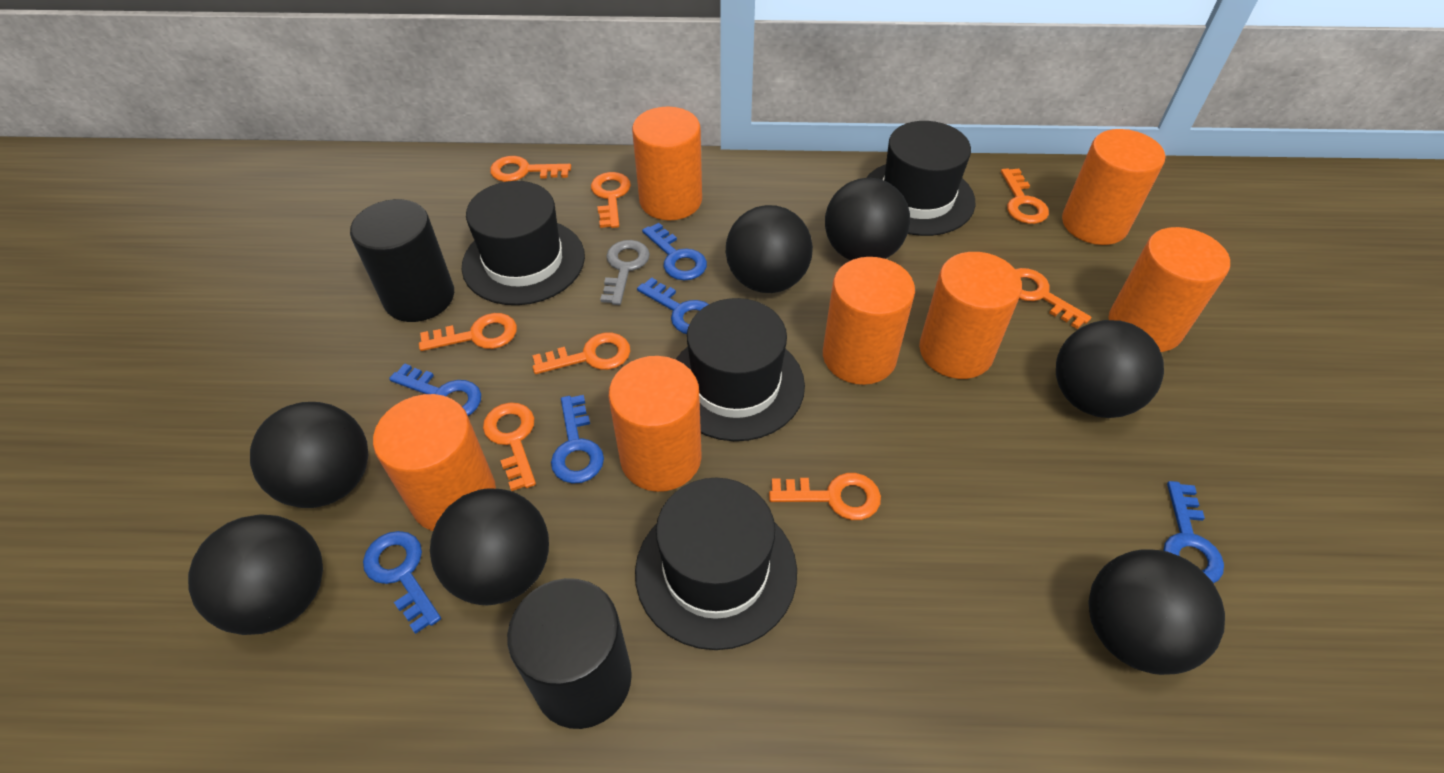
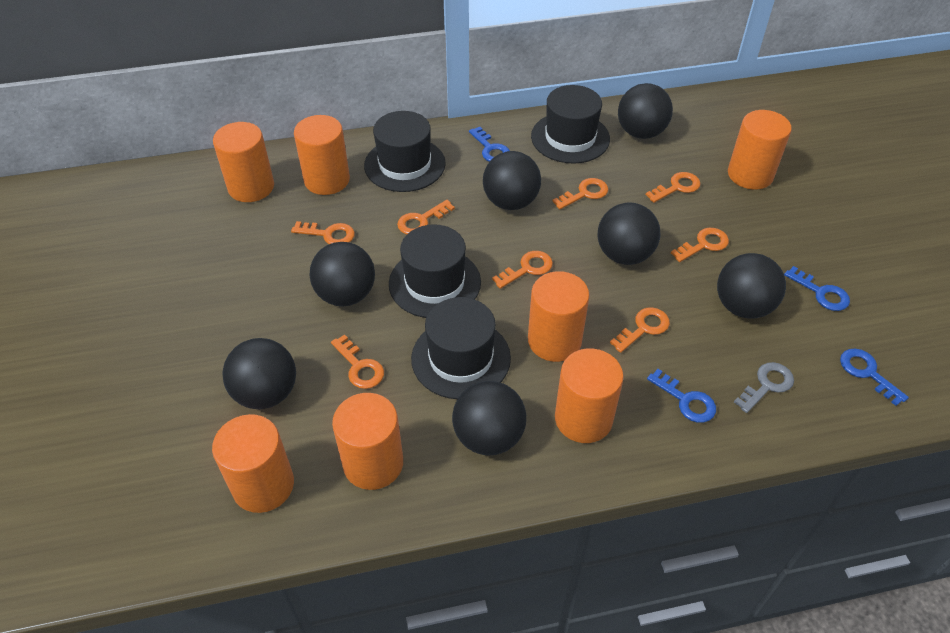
black cylinder: [350,199,454,322] [507,578,632,729] = 2 -> none = 0
blue key: [363,531,441,634] [389,363,481,416] [551,395,604,484] [637,277,709,334] [642,223,707,281] [1163,481,1224,583] = 6 -> [469,127,510,162] [647,369,716,423] [784,266,850,311] [840,349,909,406] = 4

